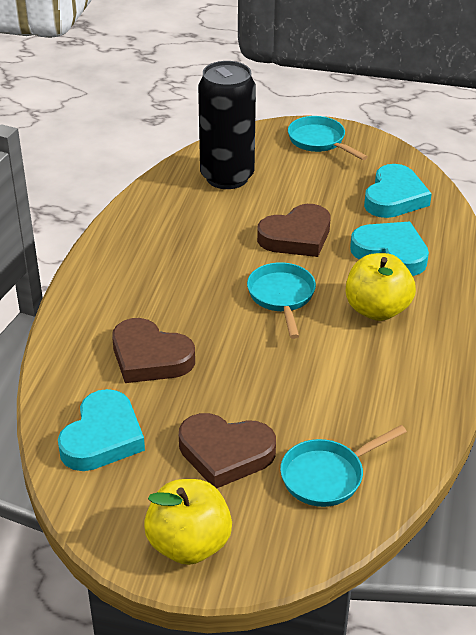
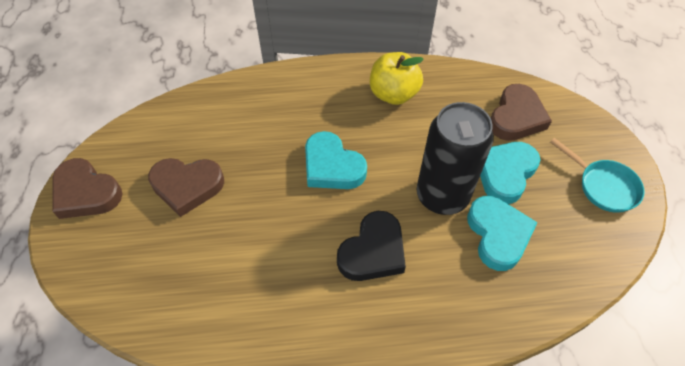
black heart: none = 0 -> [337,211,406,281] = 1
turquoise pan: [247,262,316,339] [280,425,407,507] [288,116,368,160] = 3 -> [550,138,645,213] = 1
yellow apple: [144,479,232,565] [346,253,416,321] = 2 -> [370,52,424,105] = 1

